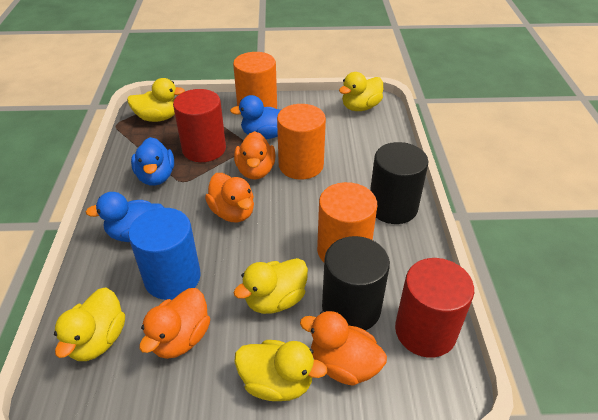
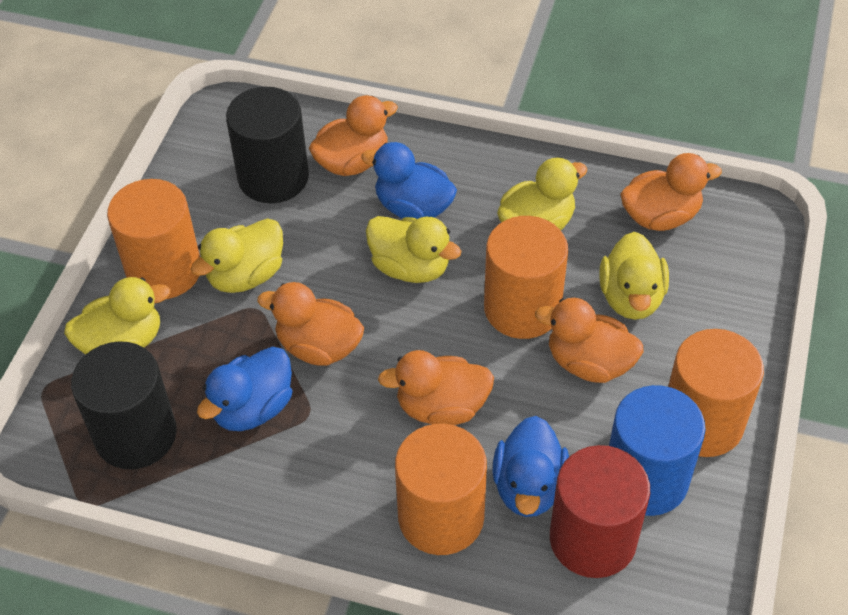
orange cylinder: [233,52,277,109] [277,104,326,180] [317,182,377,262] = 3 -> [107,179,200,299] [395,424,487,555] [484,216,568,339] [668,329,764,457] = 4
orange duck: [140,288,210,359] [205,173,254,222] [234,131,276,180] [300,311,387,386] = 4 -> [257,282,364,366] [309,95,398,176] [378,350,494,425] [535,298,644,383] [620,153,722,231] = 5
red cylinder: [173,89,226,162] [395,258,474,358] = 2 -> [550,445,650,578] = 1

